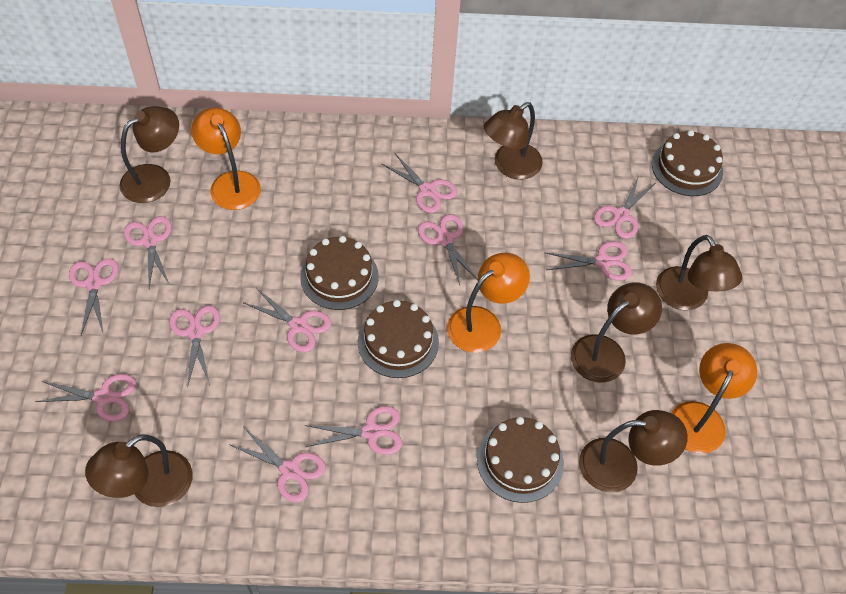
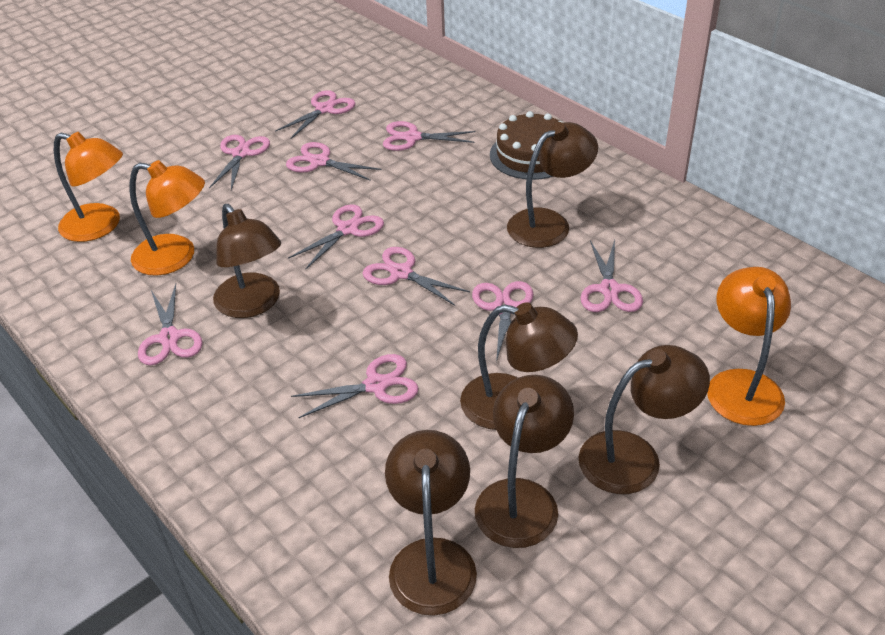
brown cake: [300,236,379,310] [358,300,439,378] [477,417,564,503] [652,130,723,196] = 4 -> [490,111,563,180] = 1
pink scissors: [35,374,136,422] [69,258,119,335] [124,216,172,288] [169,305,220,388] [229,428,326,502] [244,289,331,352] [305,406,402,455] [382,153,458,213] [418,214,478,285] [544,241,632,281] [594,176,655,239] = 11 -> [138,284,203,365] [209,135,270,190] [275,90,355,139] [286,142,381,181] [288,204,384,269] [291,354,419,418] [362,247,470,306] [383,121,476,151] [472,281,534,362] [580,240,643,312] = 10

